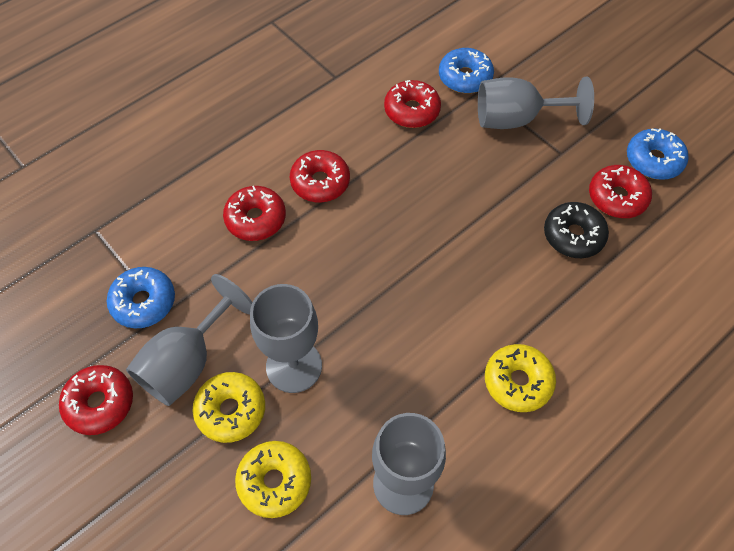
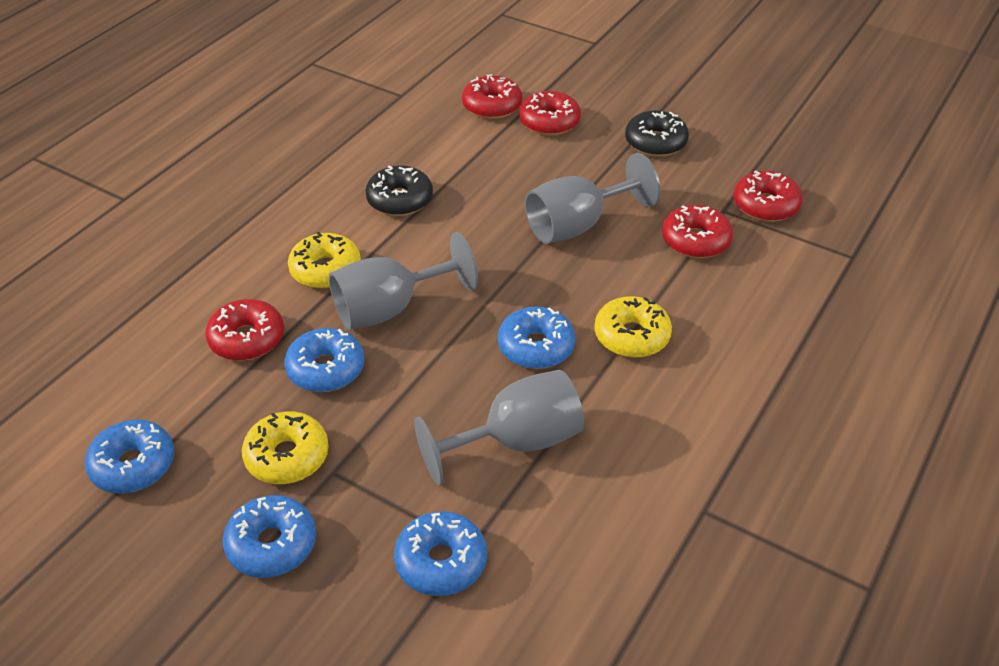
black donut: [544,202,609,258] = 1 -> [365,165,433,216] [625,110,689,157] = 2
blue donut: [107,267,175,328] [439,48,494,93] [627,128,688,180] = 3 -> [85,420,174,493] [223,495,316,578] [284,328,364,392] [394,511,487,596] [498,307,576,369] = 5
grey goblet: [126,274,253,406] [250,284,322,393] [372,413,446,515] [478,77,594,129] = 4 -> [329,232,478,330] [414,370,584,485] [525,153,660,244] = 3

